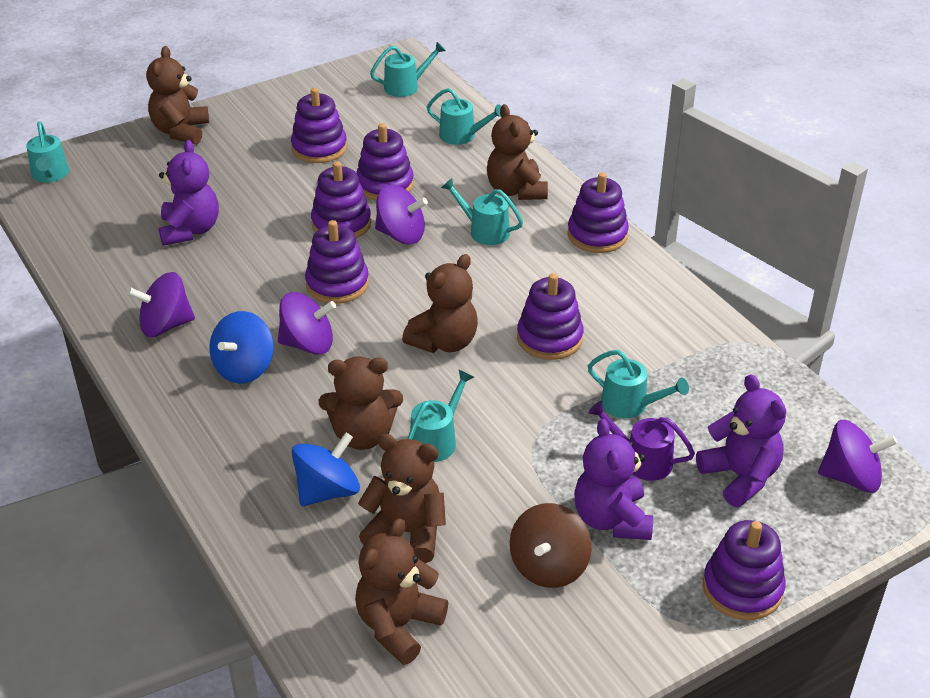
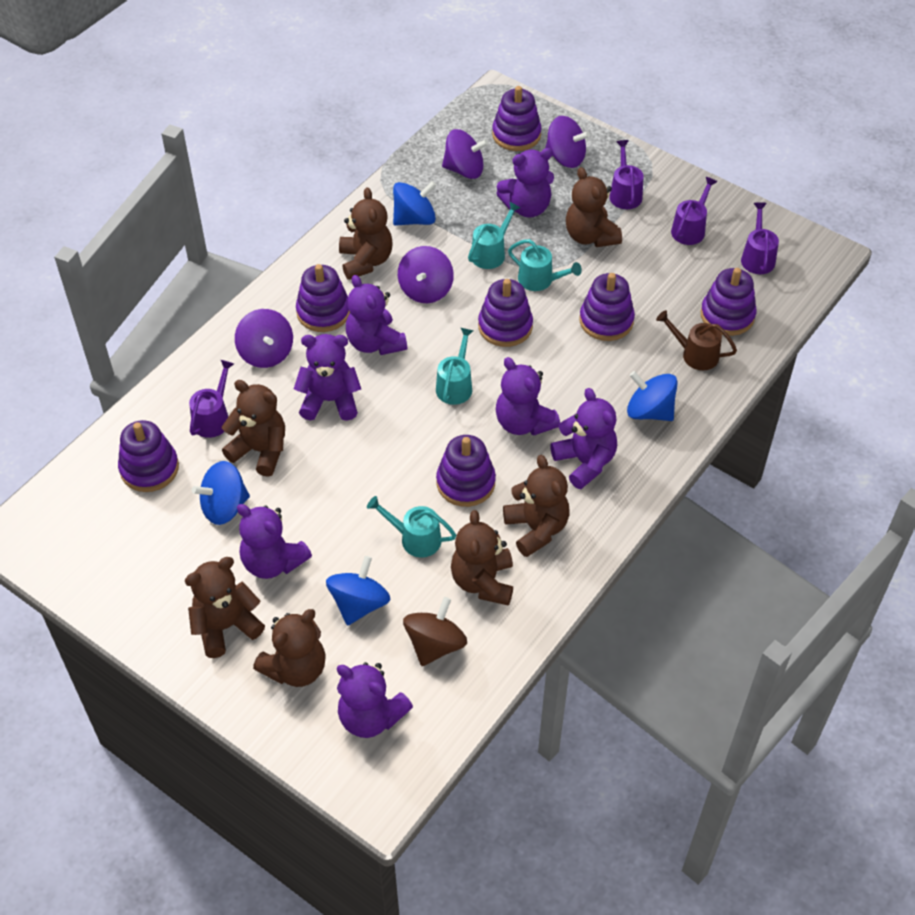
blue spinning top: [210,311,274,384] [292,432,360,506] = 2 -> [192,461,250,525] [326,556,390,626] [393,181,436,226] [627,371,678,421] = 4
brown teddy bear: [146,46,209,144] [319,356,403,450] [355,518,448,665] [358,434,446,563] [402,254,478,353] [487,104,548,200] = 6 -> [185,557,265,658] [222,380,285,477] [253,609,326,687] [339,187,393,280] [451,510,513,606] [503,455,569,557] [566,167,622,247] = 7
brown watering can: none = 0 -> [656,310,737,370] = 1
purple teddy bear: [159,140,219,246] [574,419,653,540] [696,374,786,507] = 3 -> [237,504,312,579] [294,334,361,421] [337,662,413,738] [346,275,407,355] [496,148,554,218] [496,357,560,436] [550,388,617,489] = 7
purple watering can: [589,401,695,481] = 1 -> [189,360,234,438] [609,140,643,209] [671,177,718,245] [741,202,779,274] = 4
turquoise watering can: [26,121,69,183] [370,42,446,97] [407,370,474,462] [427,88,501,145] [441,178,523,245] [588,350,689,418] = 6 -> [367,496,456,557] [436,328,474,405] [468,201,521,269] [508,239,582,291] = 4

